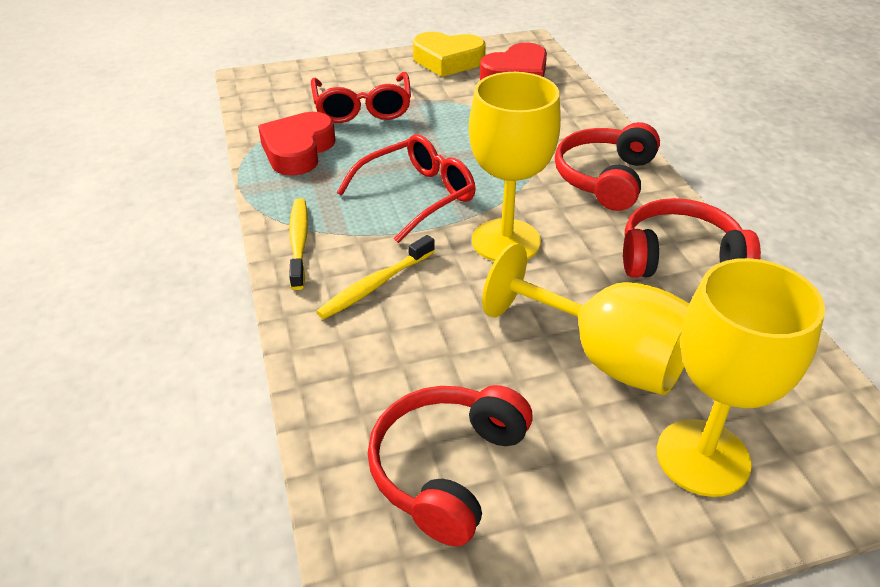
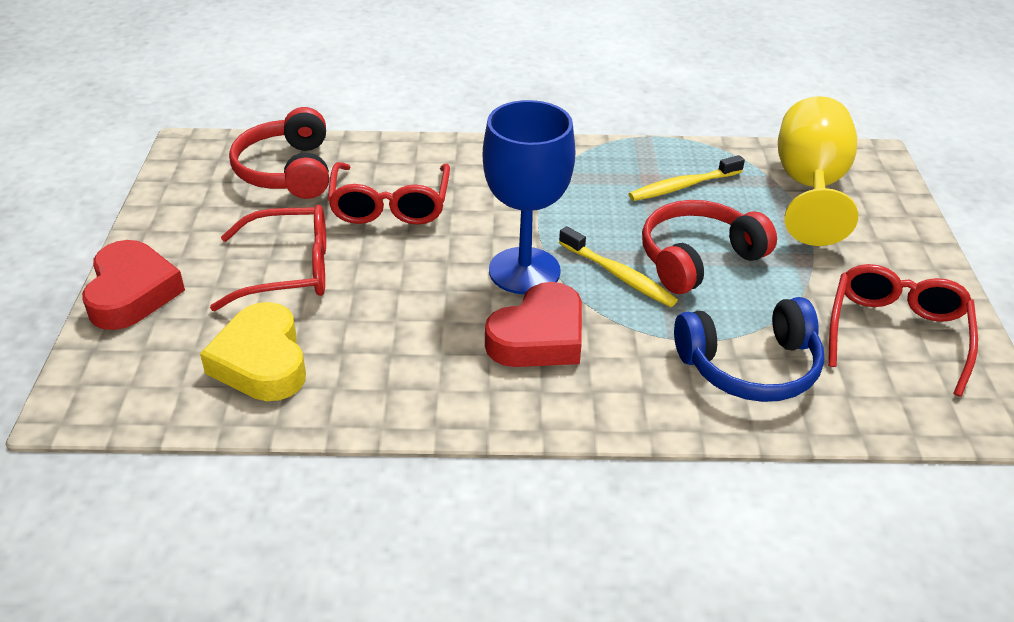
blue goblet: none = 0 -> [483,100,575,294] = 1
blue headphones: none = 0 -> [674,297,824,402] = 1
red glasses: [311,72,411,123] [337,135,476,243] = 2 -> [210,205,326,311] [328,162,450,225] [828,264,978,397] = 3
red headphones: [368,385,533,546] [555,122,660,211] [623,198,761,278] = 3 -> [229,107,329,199] [642,200,777,294] = 2
yellow goblet: [469,72,561,261] [482,243,690,395] [657,258,825,497] = 3 -> [778,96,858,246] = 1

